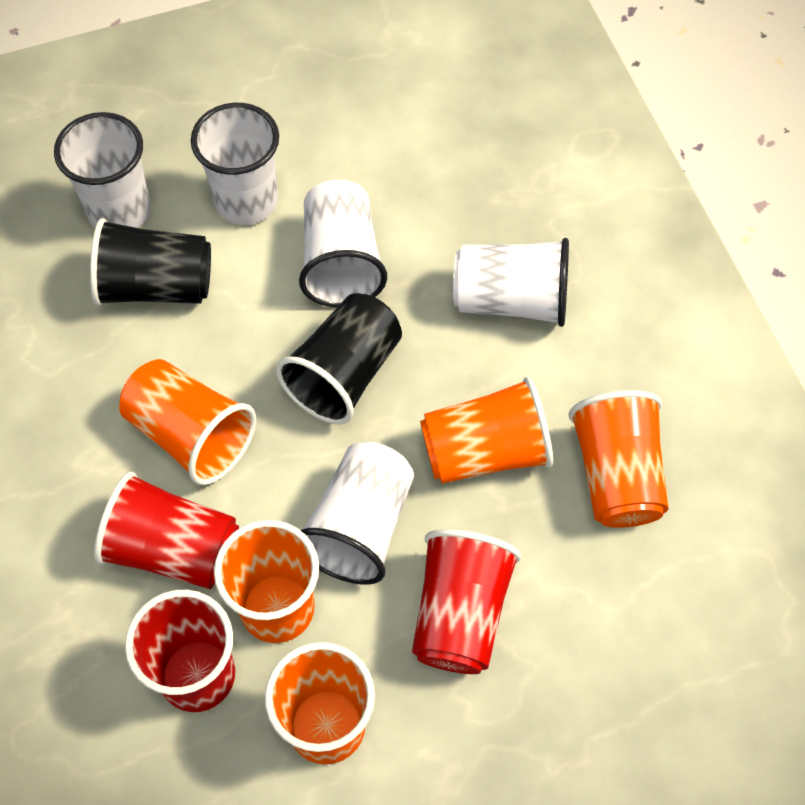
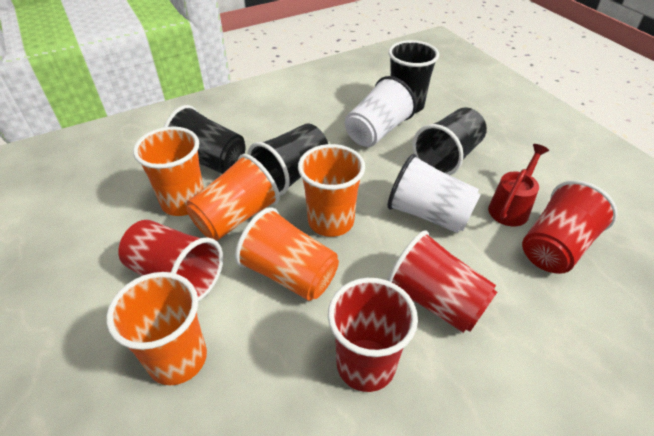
black cup: [90,218,211,306] [276,293,402,424] = 2 -> [164,105,245,174] [247,124,328,196] [388,40,439,113] [413,107,487,175] = 4
red cup: [94,472,239,589] [125,590,235,712] [412,529,521,674] = 3 -> [118,220,223,302] [328,278,418,392] [387,230,497,333] [522,180,618,274] = 4
red watering can: none = 0 -> [488,144,549,226] = 1
white cup: [54,112,151,228] [191,103,279,225] [299,180,387,307] [300,442,414,585] [453,238,569,327] = 5 -> [345,76,416,147] [387,154,481,233] = 2

